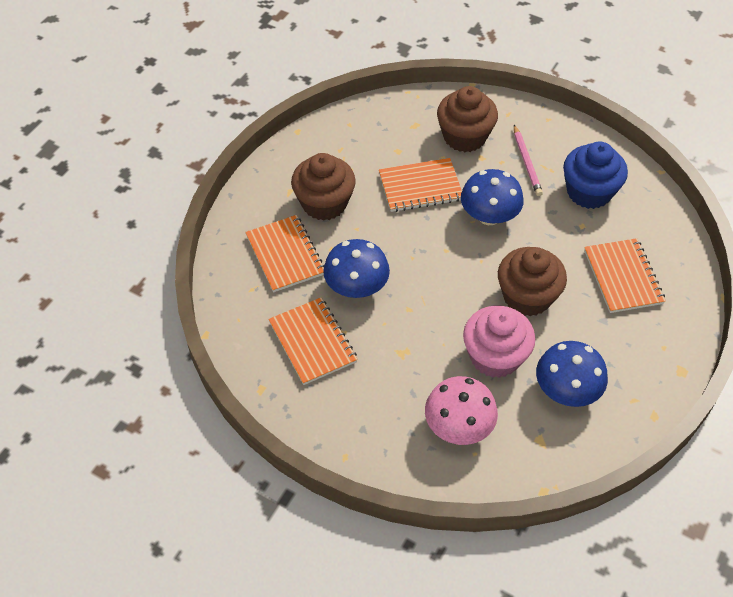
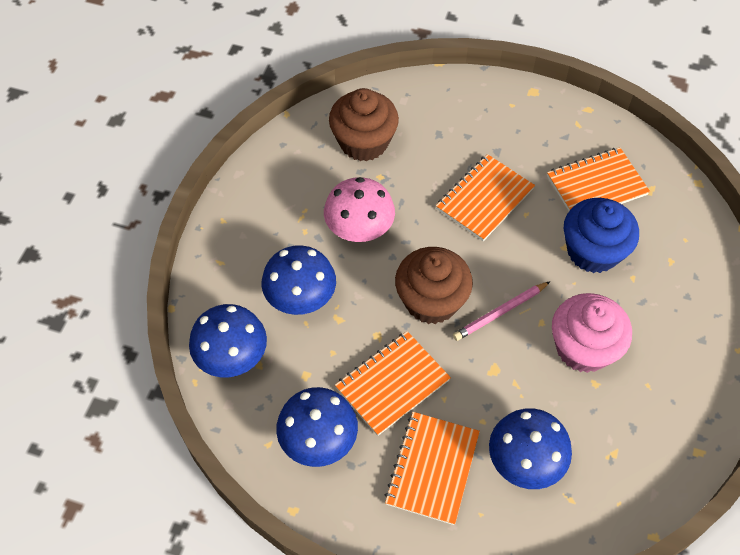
blue mushroom: [323,239,390,298] [461,169,524,225] [536,341,608,407] = 3 -> [189,304,267,377] [262,245,336,315] [276,387,358,467] [489,408,572,489] = 4
brown cupcake: [291,153,356,221] [437,86,498,152] [498,247,567,316] = 3 -> [329,88,399,161] [395,247,473,324] = 2

